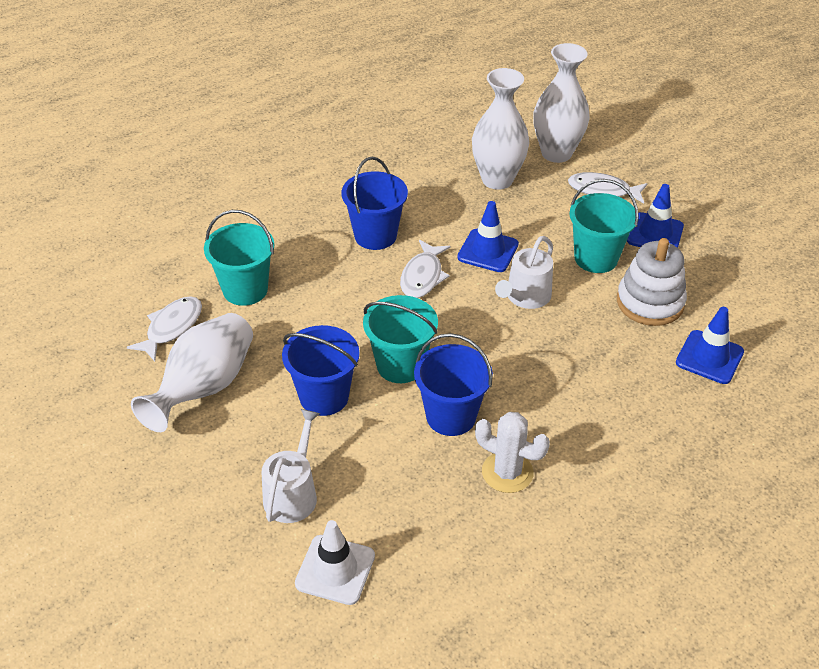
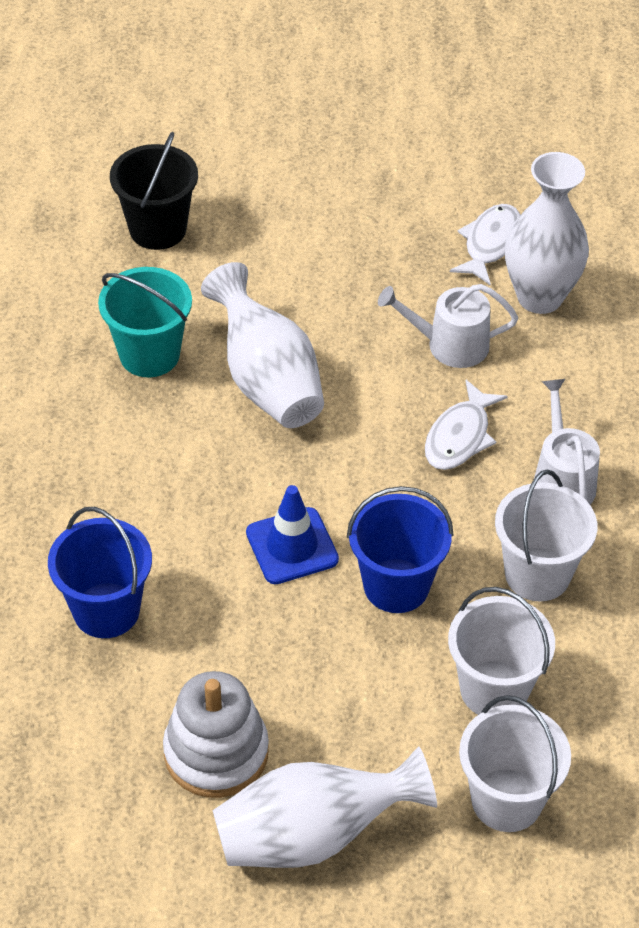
black bucket: none = 0 -> [110,132,198,250] = 1
blue bucket: [282,325,359,416] [342,157,408,250] [414,333,493,436] = 3 -> [48,507,152,638] [347,486,454,613] = 2
blue traffic cone: [457,201,519,272] [627,184,684,248] [676,307,744,384] = 3 -> [246,485,339,584] = 1
turquoise bucket: [204,210,274,306] [363,295,438,383] [569,179,639,273] = 3 -> [98,267,192,377] = 1
white bucket: none = 0 -> [448,587,555,715] [459,695,571,832] [495,470,597,602] = 3
white cactus: [475,412,550,493] = 1 -> none = 0
white fish: [127,296,202,361] [400,240,450,298] [568,172,648,204] = 3 -> [425,380,508,470] [450,204,521,286] = 2
white traffic cone: [295,520,375,605] = 1 -> none = 0

